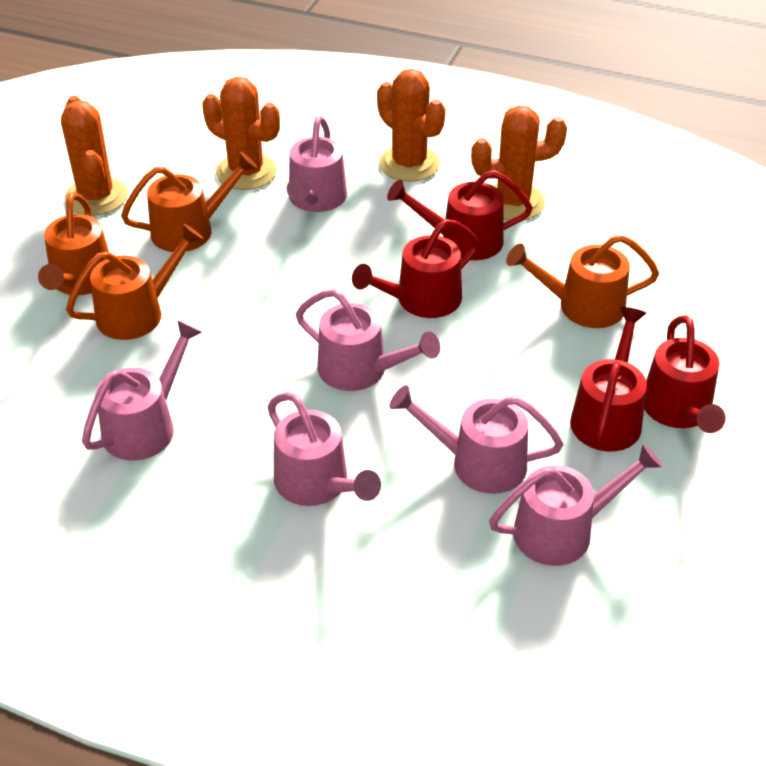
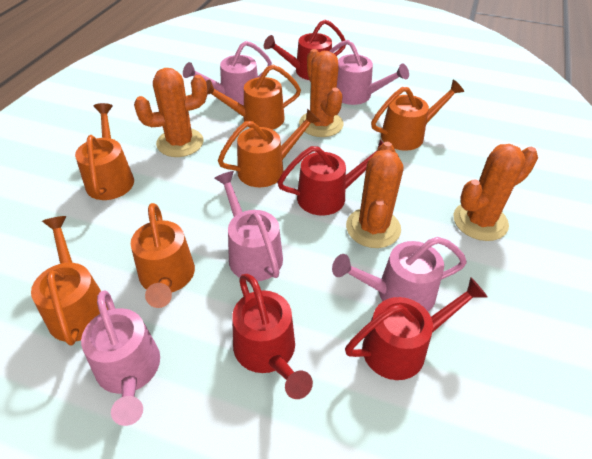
orange watering can: [38,192,109,295] [66,224,204,340] [121,152,258,252] [506,235,659,328] = 4 -> [31,216,108,346] [75,103,134,200] [131,203,195,308] [206,65,301,130] [218,109,320,188] [371,80,464,151] = 6
pink watering can: [82,320,202,461] [268,392,381,506] [287,116,347,212] [296,289,440,391] [389,385,563,494] [489,444,663,566] = 6 -> [81,291,160,426] [183,41,272,106] [214,171,283,281] [329,40,409,105] [332,237,467,312] = 5

